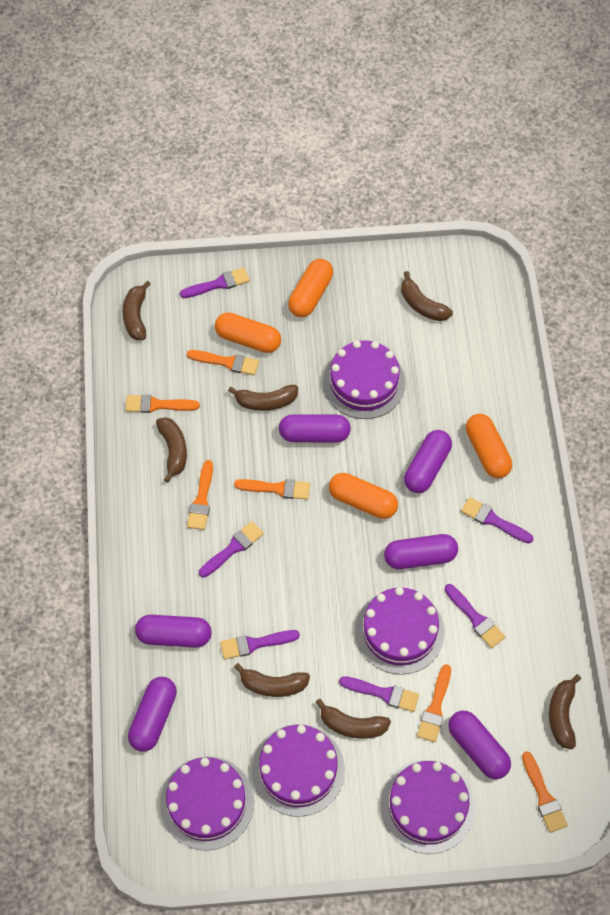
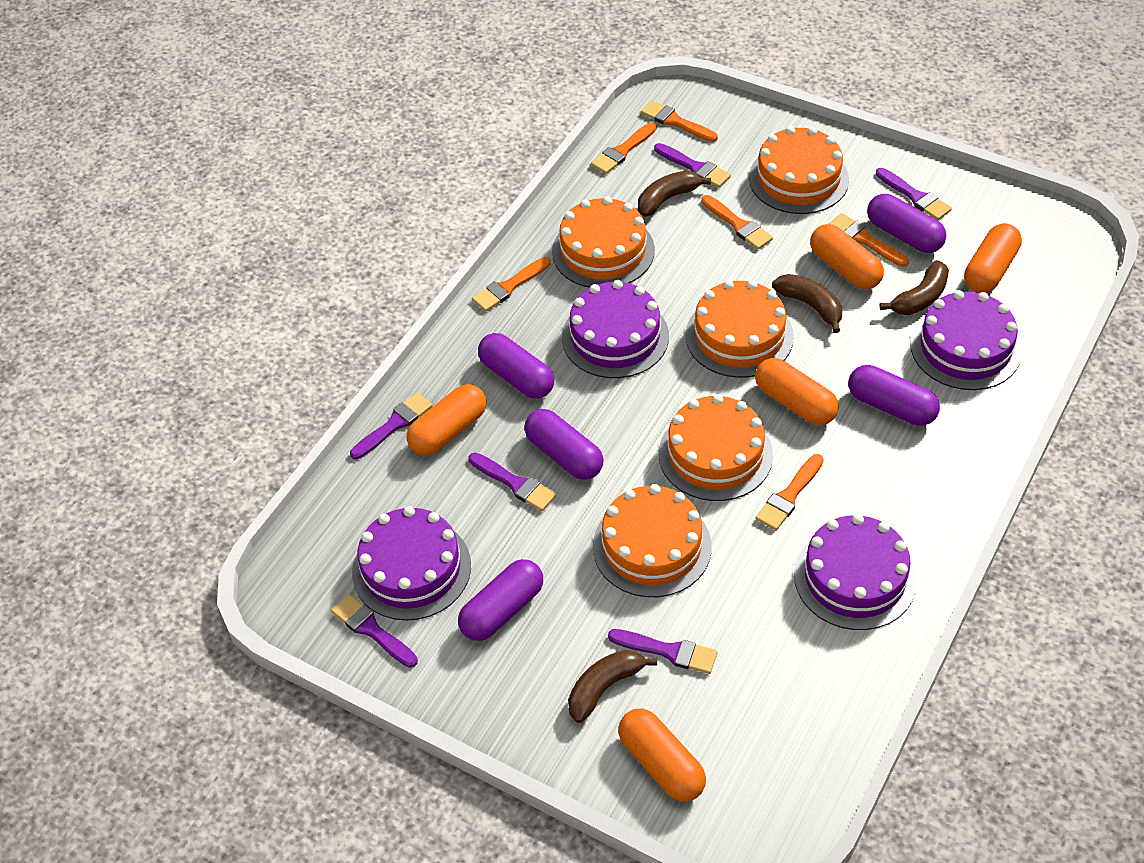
brown banana: [123,281,151,340] [156,417,187,482] [228,385,298,411] [234,663,310,697] [315,699,391,739] [401,271,453,321] [549,674,581,749] = 7 -> [568,650,657,723] [638,171,711,217] [772,274,842,333] [880,260,949,315] = 4
orange cake: none = 0 -> [552,196,655,288] [593,484,712,597] [659,394,773,501] [685,280,794,378] [749,126,849,214] = 5
orange capsule: [215,312,281,353] [288,259,333,317] [329,473,398,519] [466,414,512,478] = 4 -> [407,384,486,456] [618,709,706,802] [755,358,839,425] [810,224,884,289] [964,223,1022,293] = 5
purple cake: [160,756,254,851] [252,724,345,817] [323,340,406,419] [355,587,445,675] [381,760,475,854] = 5 -> [352,506,471,621] [562,280,669,378] [794,514,917,630] [910,290,1022,390] = 4
purple capsule: [128,677,177,752] [135,615,212,648] [279,414,351,443] [384,534,458,569] [404,430,452,493] [448,711,511,779] = 6 -> [458,559,543,641] [478,333,554,399] [525,409,603,480] [849,365,940,426] [867,194,946,253] = 5

